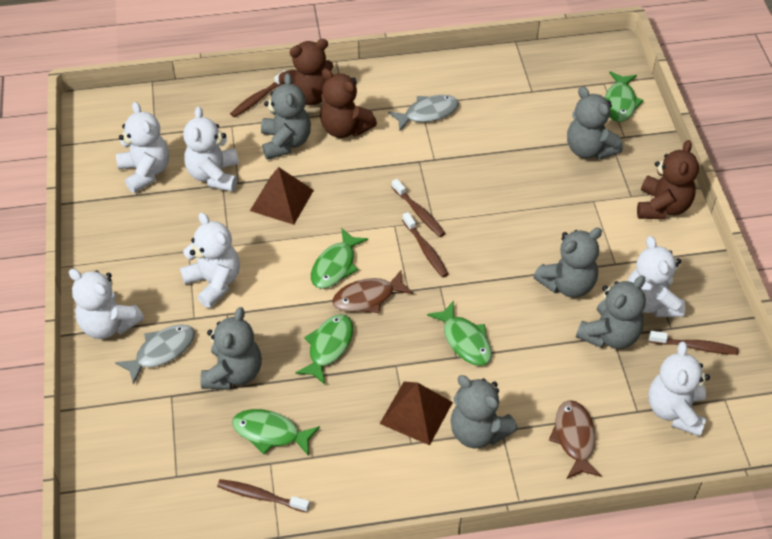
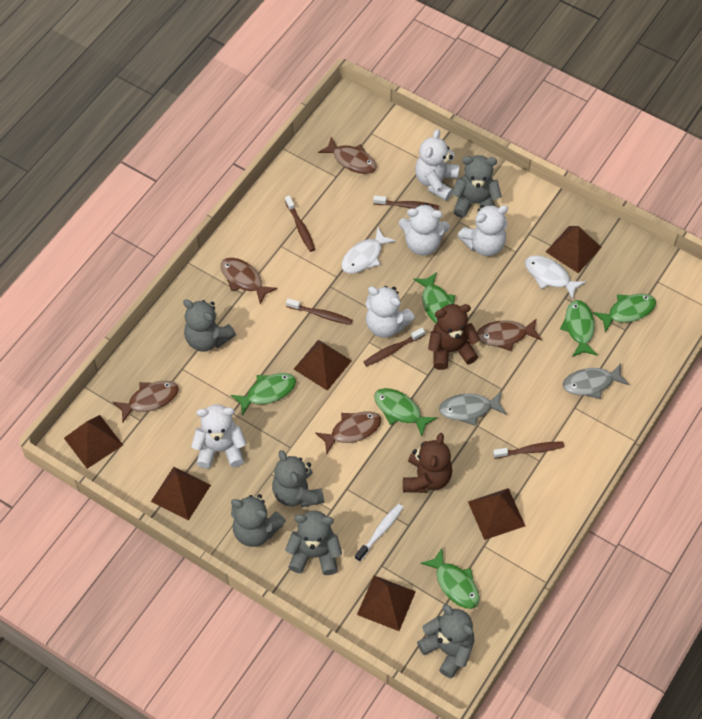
brown fish: [332,270,413,313] [549,400,601,479] = 2 -> [113,381,179,423] [221,258,277,304] [315,411,381,455] [318,137,377,174] [477,318,542,351] = 5
brown pyramid: [250,167,314,225] [380,382,453,445] = 2 -> [64,415,123,469] [151,467,211,521] [294,340,352,391] [357,576,416,631] [468,488,525,540] [546,226,601,273] = 6
brown teddy bear: [278,39,333,105] [320,68,377,138] [637,140,699,219] = 3 -> [403,433,452,493] [428,304,480,370] = 2
green fish: [232,409,320,456] [295,314,353,385] [311,228,368,289] [427,301,492,366] [605,71,644,122] = 5 -> [231,373,296,416] [374,388,437,436] [413,272,455,323] [421,548,480,609] [560,300,598,357] [593,294,656,332] = 6
white fish: none = 0 -> [341,228,396,274] [525,255,586,300] = 2
white teddy bear: [69,269,144,339] [116,102,169,193] [180,212,240,308] [183,106,239,192] [628,236,685,317] [648,342,710,436] = 6 -> [191,404,246,469] [366,286,415,338] [399,203,450,255] [415,129,459,201] [457,204,508,256] = 5
white toothbrush: none = 0 -> [355,504,404,562] = 1

